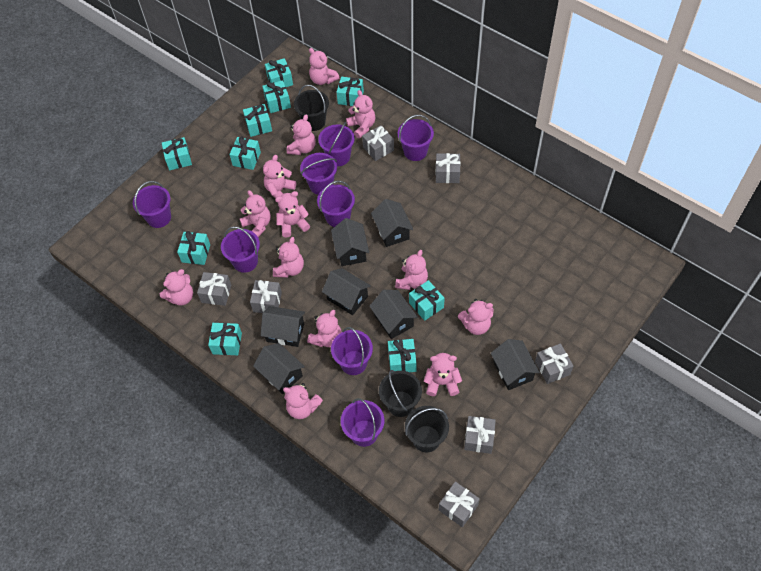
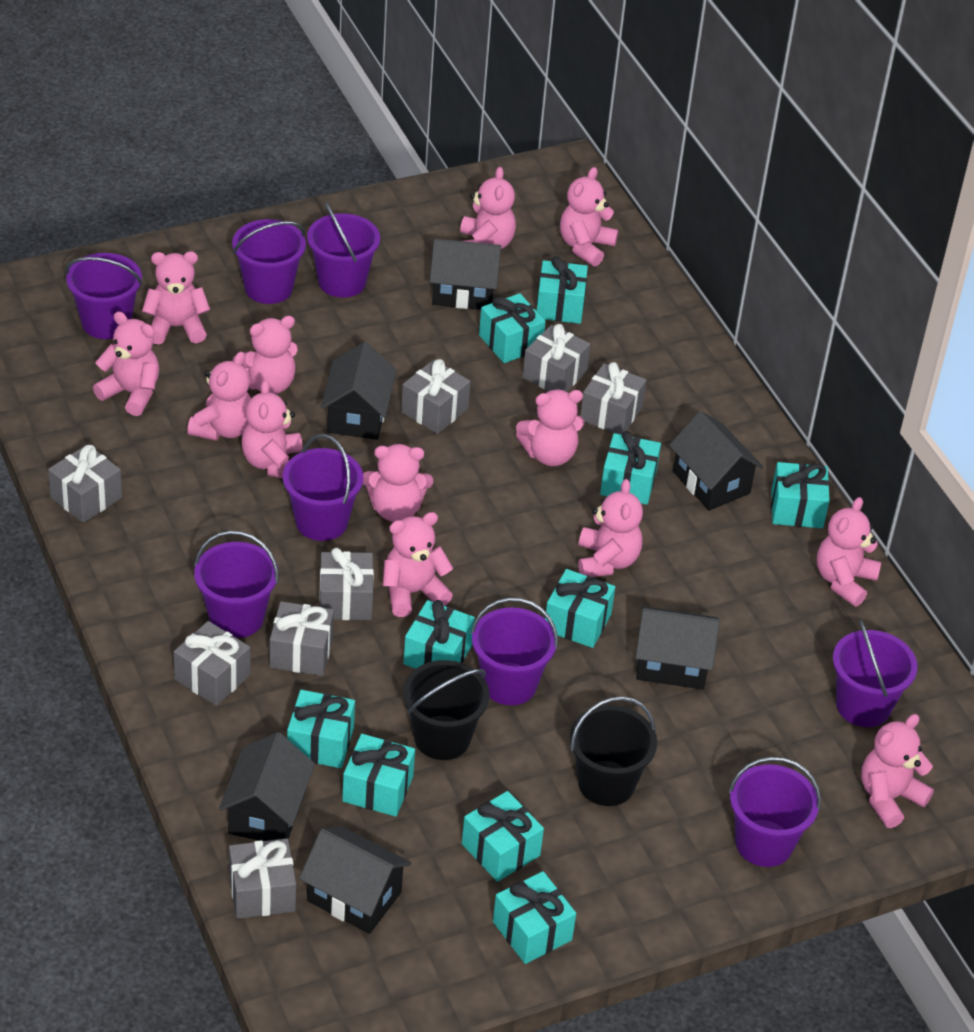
black bucket: [294,85,329,131] [379,370,422,417] [405,406,449,453] = 3 -> [403,660,490,760] [570,696,657,806] = 2
black house: [253,343,305,394] [261,306,305,347] [322,268,371,315] [331,218,369,266] [369,290,418,339] [371,199,413,247] [491,339,540,390] = 7 -> [219,732,315,841] [299,826,411,934] [321,342,397,440] [430,239,501,310] [635,606,720,690] [669,411,764,511] = 6
grey gift: [197,272,231,306] [250,280,282,313] [362,125,394,161] [435,153,461,183] [439,481,480,527] [464,416,496,454] [535,343,573,384] = 7 -> [48,444,122,523] [174,621,250,706] [229,838,296,919] [269,601,334,676] [319,548,374,620] [401,359,471,434] [523,324,591,392] [580,362,646,435] = 8

